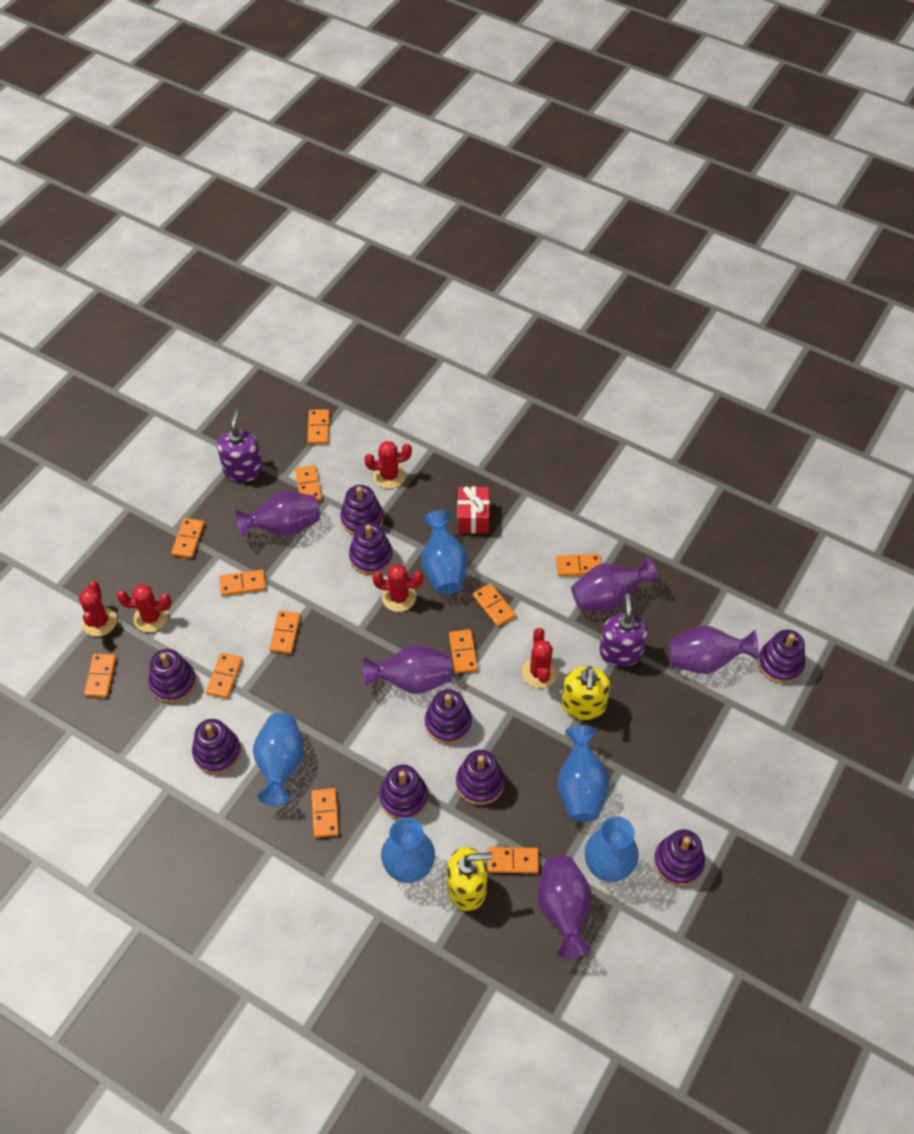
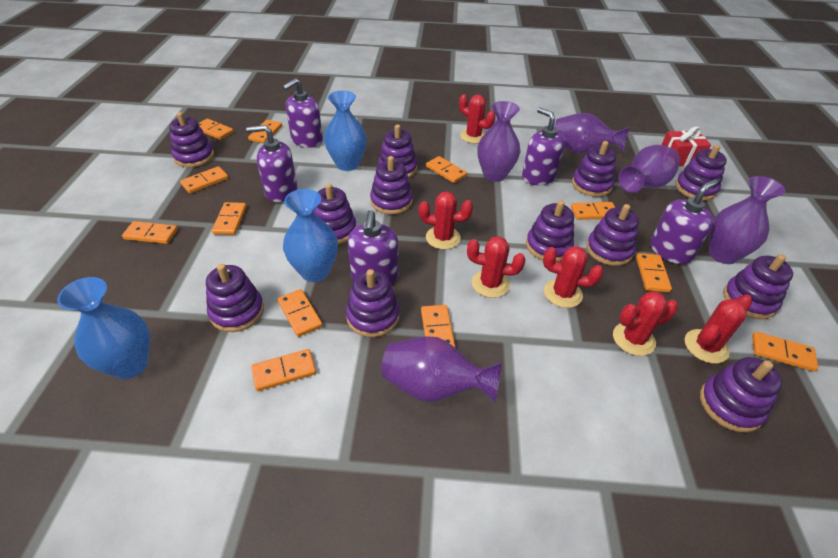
blue vase: [253,713,304,806] [381,817,435,883] [421,510,468,595] [557,726,609,822] [585,816,639,882] = 5 -> [57,277,150,379] [283,189,338,282] [324,91,367,171] = 3
purple soap dispenser: [217,410,263,482] [599,594,648,667] = 2 -> [246,125,297,202] [282,78,323,148] [348,210,398,284] [522,107,565,185] [650,179,718,264] = 5
purple stacking toy: [148,649,196,703] [192,719,241,774] [340,485,384,535] [349,522,393,575] [379,765,428,820] [425,689,472,744] [456,750,505,805] [654,829,705,886] [758,630,806,684] = 9 -> [169,112,214,167] [206,264,264,332] [314,184,356,244] [346,269,400,337] [370,156,413,214] [378,125,417,178] [526,200,574,262] [572,141,616,197] [586,204,639,266] [675,145,727,201] [700,357,782,433] [723,254,793,319] = 12
red cactus: [79,581,117,637] [117,584,171,632] [364,441,412,489] [372,564,423,612] [522,628,558,688] = 5 -> [419,191,473,250] [459,94,495,144] [467,236,525,298] [543,246,603,308] [613,291,678,356] [685,295,752,364] = 6
yellow soap dispenser: [447,847,493,911] [561,666,610,720] = 2 -> none = 0

